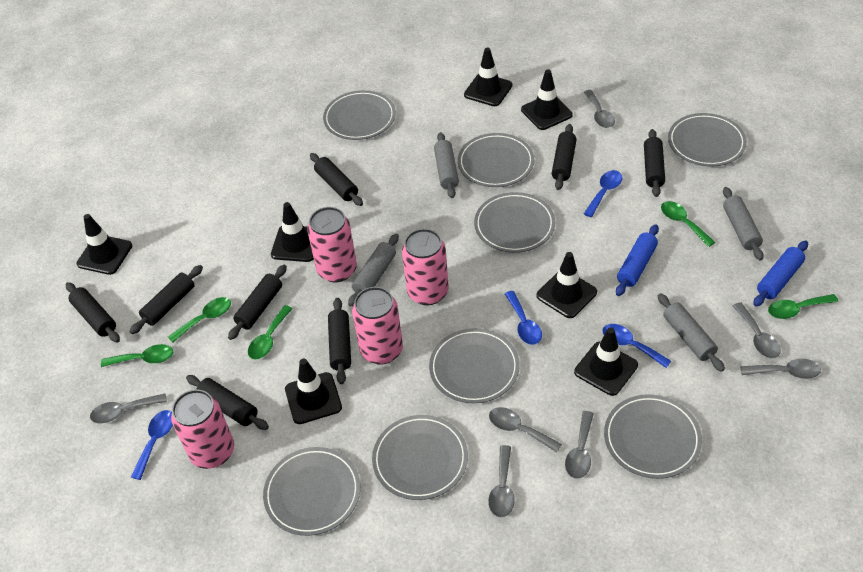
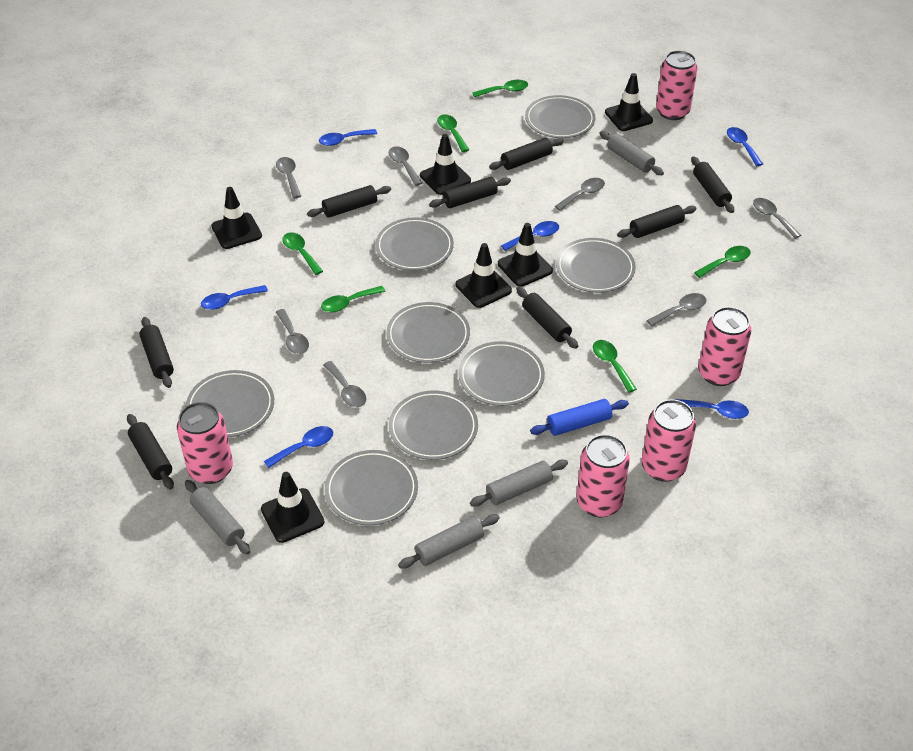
black traffic cone: [76,214,132,275] [271,202,314,262] [285,359,342,424] [464,48,512,106] [521,69,573,130] [536,252,597,318] [574,327,638,396] = 7 -> [211,187,262,249] [261,472,324,543] [420,134,471,195] [456,243,512,308] [498,223,553,287] [605,73,653,131] = 6
blue rolling pin: [616,225,659,296] [753,241,808,307] = 2 -> [530,399,629,436] = 1
blue spoon: [131,410,173,480] [505,291,542,345] [584,170,622,217] [603,324,671,368] = 4 -> [201,285,268,310] [264,426,333,468] [319,129,377,146] [501,221,559,251] [675,399,749,419] [727,127,763,166] = 6
green spoon: [101,344,173,367] [168,297,231,343] [248,305,293,359] [661,201,715,247] [768,294,838,319] = 5 -> [282,232,323,275] [321,286,385,312] [437,114,469,152] [472,80,528,97] [593,340,637,393] [694,246,751,278] = 6
pink can: [171,390,234,469] [307,207,357,282] [352,287,403,365] [402,229,449,305] = 4 -> [177,402,233,484] [576,434,630,517] [642,399,696,482] [656,50,697,120] [698,307,752,386] = 5

